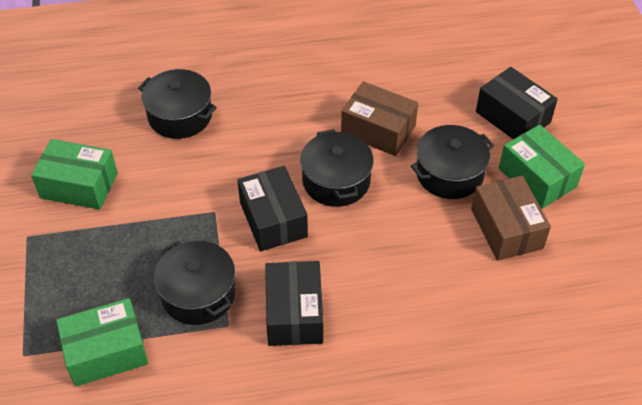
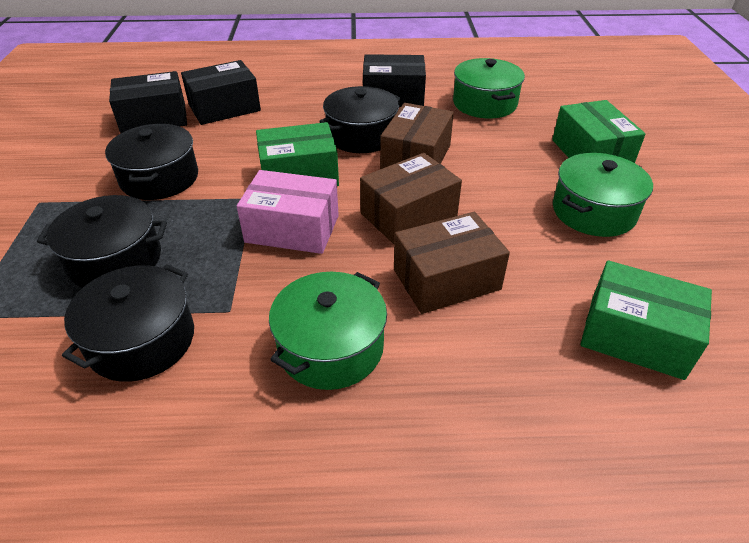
brown box: [341,81,418,156] [471,176,551,261] = 2 -> [360,153,462,244] [380,103,454,169] [394,212,510,314] = 3
green pot: none = 0 -> [269,272,387,390] [453,58,525,118] [553,153,653,237] = 3
pink box: none = 0 -> [237,170,339,254] = 1

